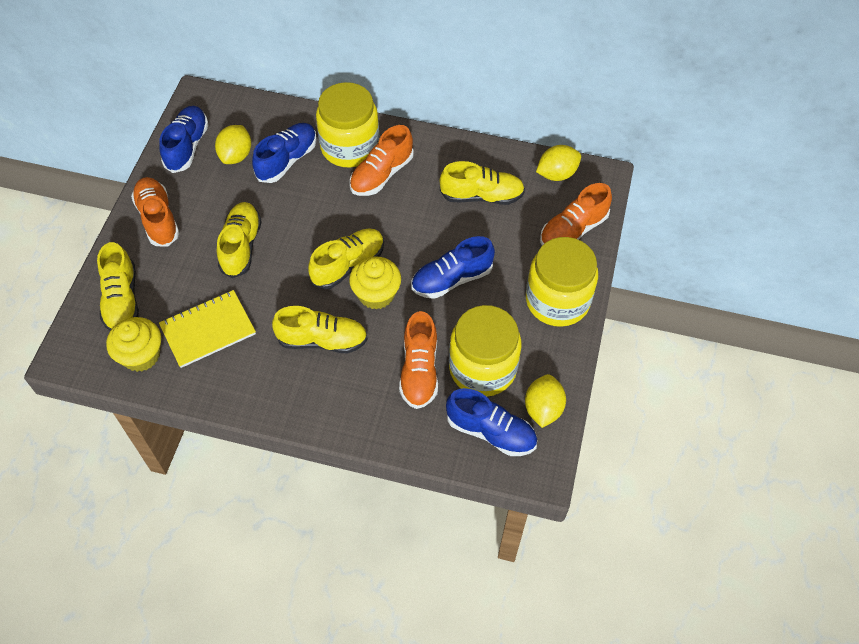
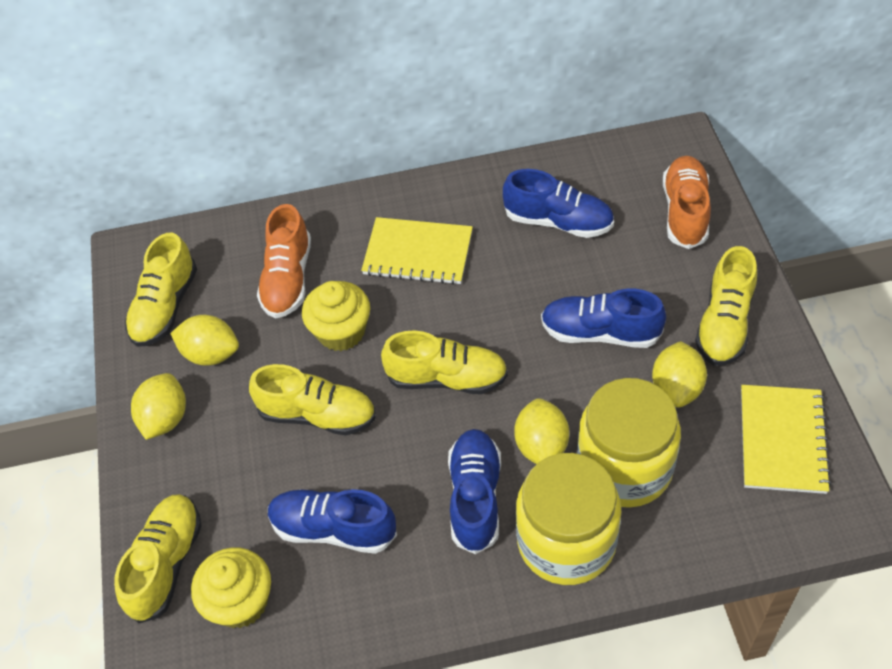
orange shoe: [131,177,179,247] [350,125,414,196] [399,311,438,409] [540,183,612,246] = 4 -> [257,204,311,318] [663,156,711,249] = 2
yellow jar: [316,82,379,168] [449,305,522,397] [526,237,598,327] = 3 -> [516,453,621,585] [577,378,681,508] = 2
yellow lemon: [215,125,251,164] [525,374,566,428] [536,145,581,181] = 3 -> [131,373,186,440] [170,315,239,366] [514,398,569,464] [652,341,707,408] = 4
yellow notebook: [159,290,256,368] = 1 -> [361,217,473,285] [741,385,831,494] = 2

